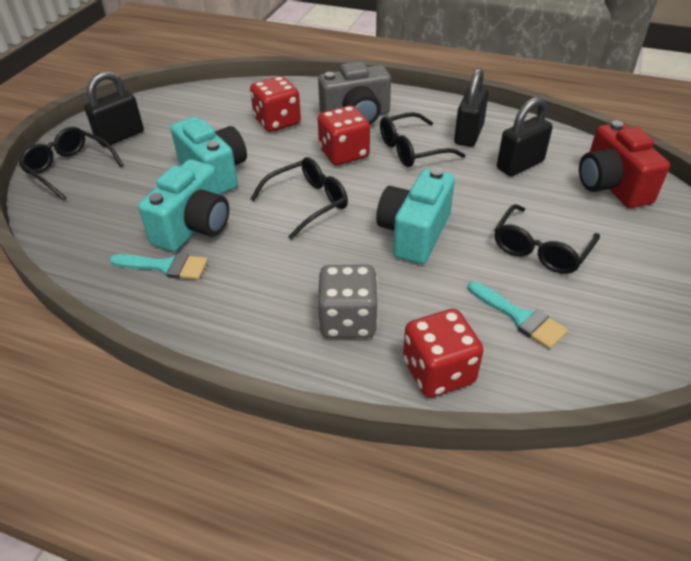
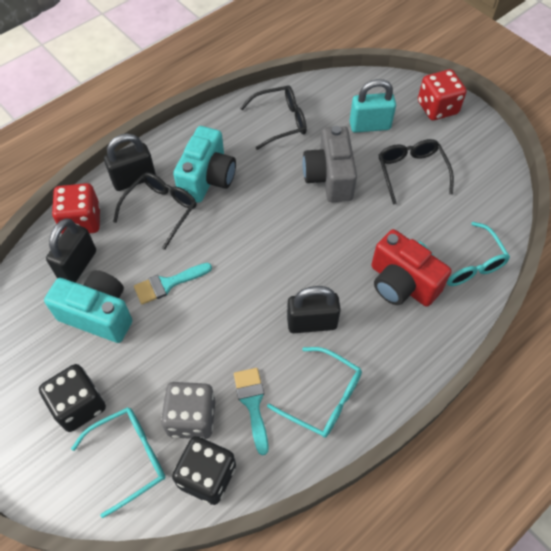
black dice: none = 0 -> [39,364,106,432] [172,436,236,505] = 2
black glasses: [19,127,124,200] [250,157,348,239] [380,112,465,167] [495,204,600,274] = 4 -> [113,172,197,250] [240,85,307,150] [379,139,454,205] = 3
red dice: [250,76,301,132] [318,106,370,165] [403,309,484,397] = 3 -> [52,183,100,234] [418,69,467,120] = 2
turquoise camera: [138,159,229,252] [170,116,247,195] [376,168,455,264] = 3 -> [44,270,132,343] [173,126,236,203] = 2
turquoise glasses: none = 0 -> [71,407,165,518] [267,347,362,438] [418,222,510,286] = 3
turquoise padlock: none = 0 -> [350,79,396,133] = 1

